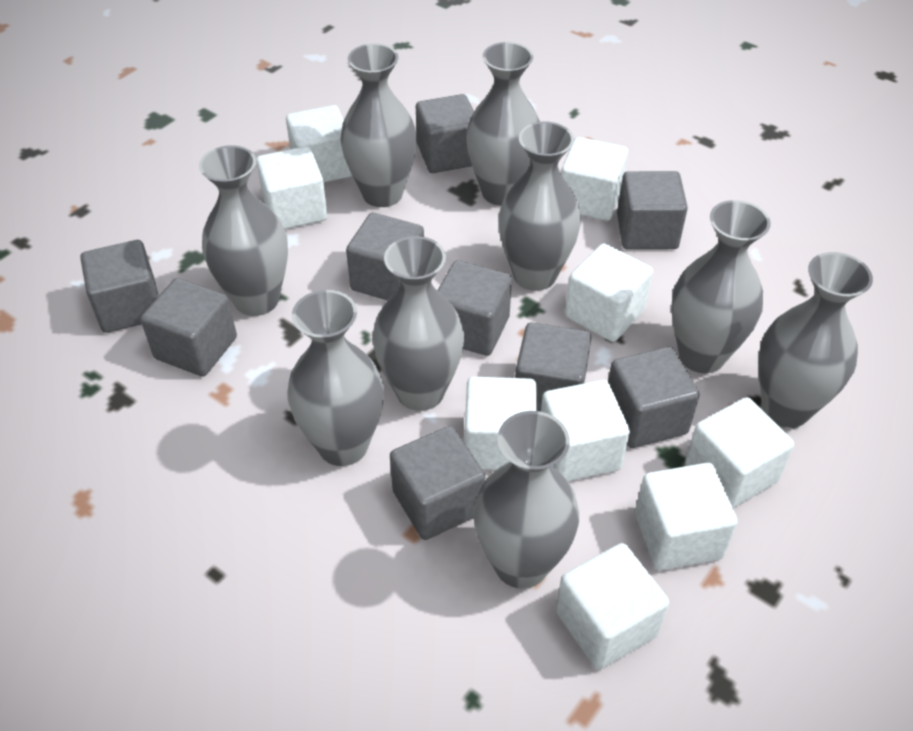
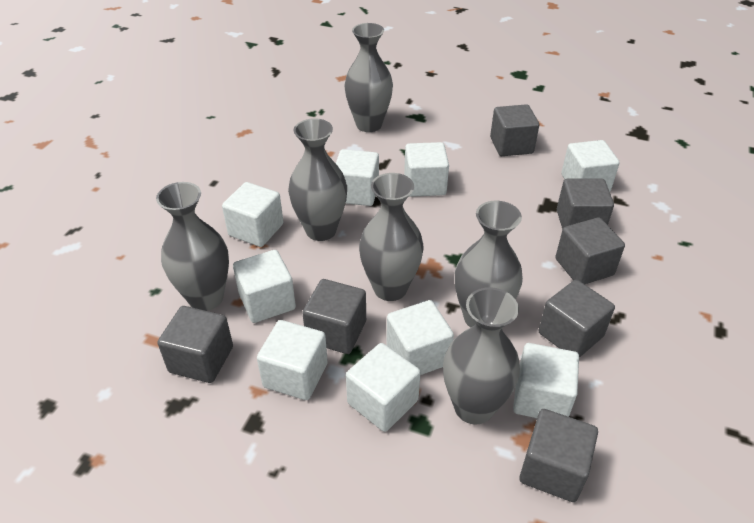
grey cube: [80,240,159,333] [140,278,237,377] [346,213,424,301] [390,426,485,540] [416,94,474,173] [437,260,512,356] [515,322,591,412] [608,347,700,448] [617,171,688,250] = 9 -> [158,306,233,383] [302,279,366,354] [490,104,539,156] [519,409,598,502] [539,280,615,358] [555,218,625,284] [557,179,614,230] = 7
grey vase: [199,145,288,316] [287,290,384,466] [340,44,417,207] [372,236,464,411] [466,42,540,206] [473,411,579,589] [498,122,581,291] [671,200,771,373] [758,252,873,427] = 9 -> [156,182,229,311] [288,118,347,241] [344,23,393,132] [359,173,424,301] [443,287,520,424] [455,201,523,328] = 6

